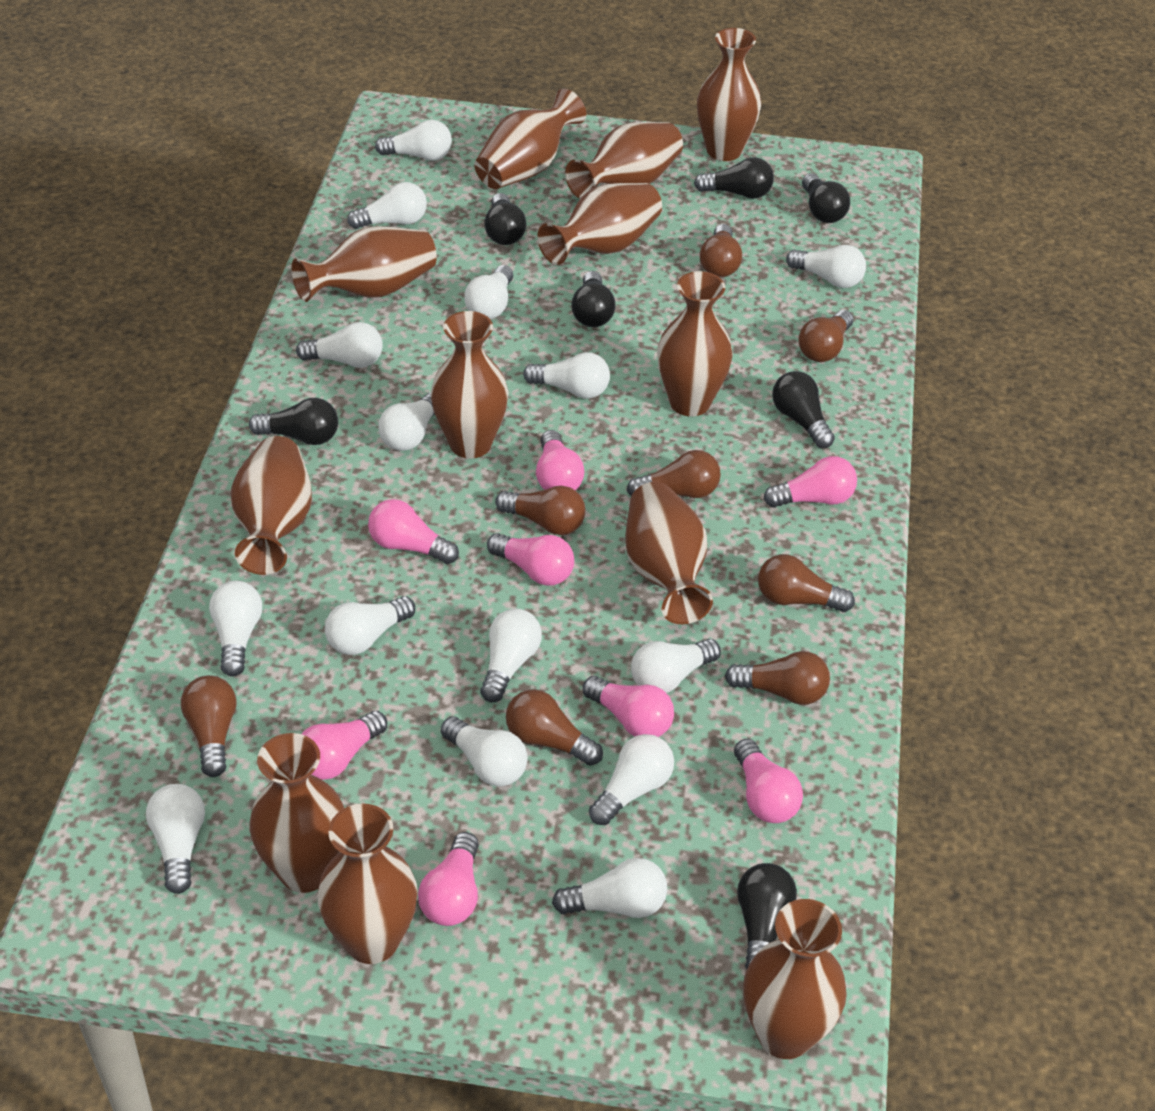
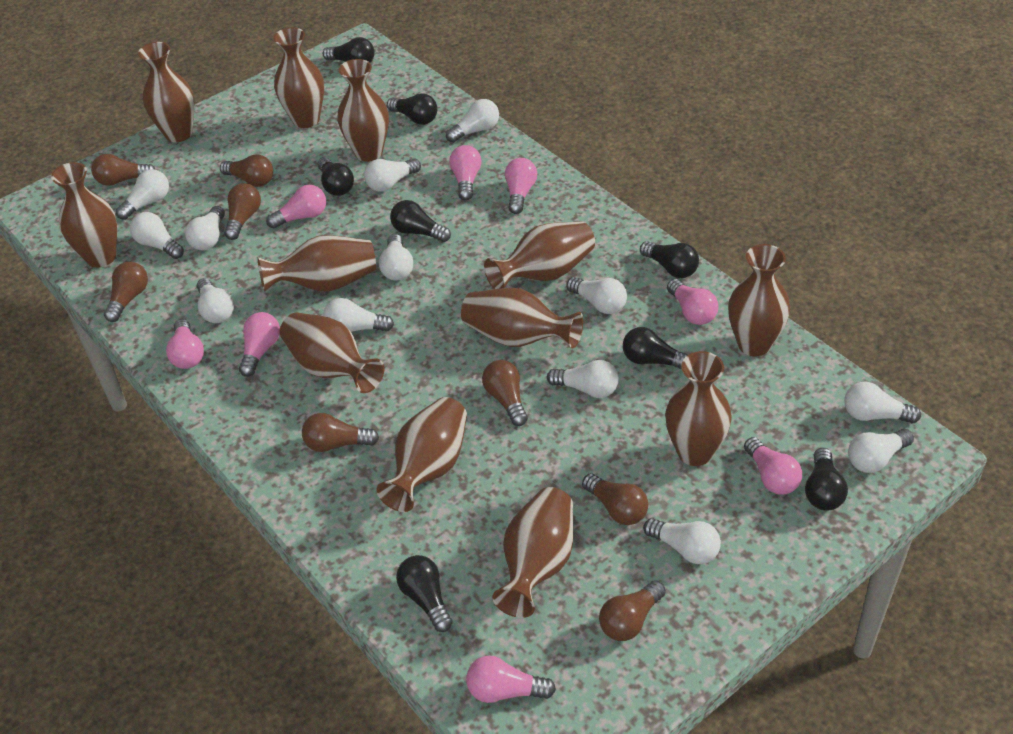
black light bulb: [249,398,338,445] [484,193,526,245] [571,271,615,327] [694,157,774,199] [737,863,797,970] [772,371,835,448] [802,173,850,223] = 7 -> [317,157,354,196] [322,37,375,63] [387,93,437,125] [390,200,451,242] [396,555,453,632] [623,327,687,369] [640,241,699,278] [805,448,848,511] = 8
white light bulb: [146,784,205,894] [209,581,262,676] [296,322,383,368] [325,596,415,655] [347,182,427,229] [375,120,452,161] [378,392,434,451] [441,716,528,787] [464,265,513,319] [480,609,542,703] [523,352,610,398] [552,858,667,918] [589,734,674,825] [631,639,721,693] [786,245,866,288] = 15 -> [116,169,169,220] [130,212,184,259] [185,206,225,250] [197,278,234,323] [323,298,394,332] [364,158,421,192] [379,234,413,280] [446,99,499,143] [547,360,619,398] [566,277,627,314] [643,518,721,564] [844,382,921,424] [848,429,914,473] = 13

